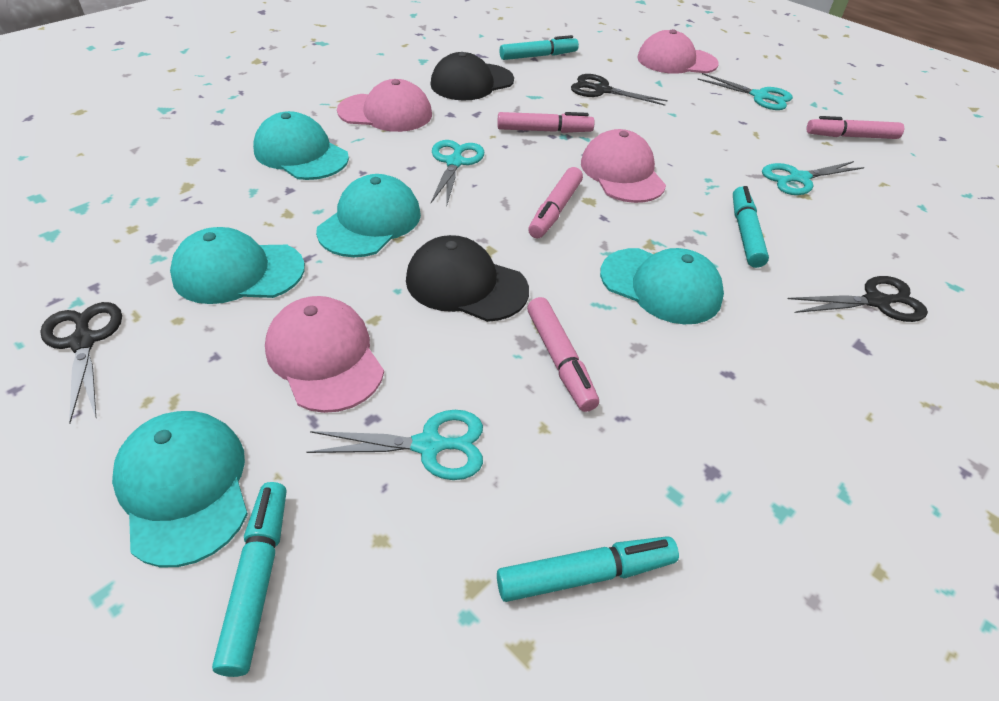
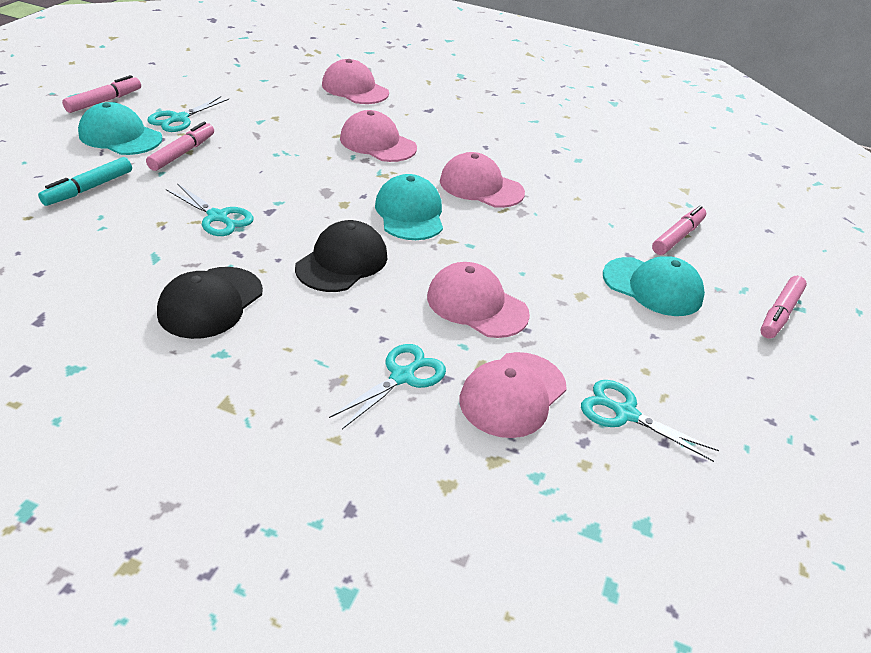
black scissors: [40,302,122,423] [571,74,668,106] [788,276,928,322] = 3 -> none = 0
pink cap: [265,296,384,413] [337,79,432,132] [581,129,666,203] [637,29,719,74] = 4 -> [322,59,389,104] [340,110,417,162] [427,262,530,338] [440,152,525,208] [460,352,567,438] = 5
turquoise cap: [112,411,248,567] [170,227,305,304] [253,111,349,180] [316,174,421,257] [600,248,724,324] = 5 -> [78,102,162,155] [375,174,443,240] [603,256,705,316] = 3
turquoise marker: [212,482,286,677] [497,536,679,602] [500,35,579,60] [733,186,769,268] = 4 -> [38,157,132,206] = 1

